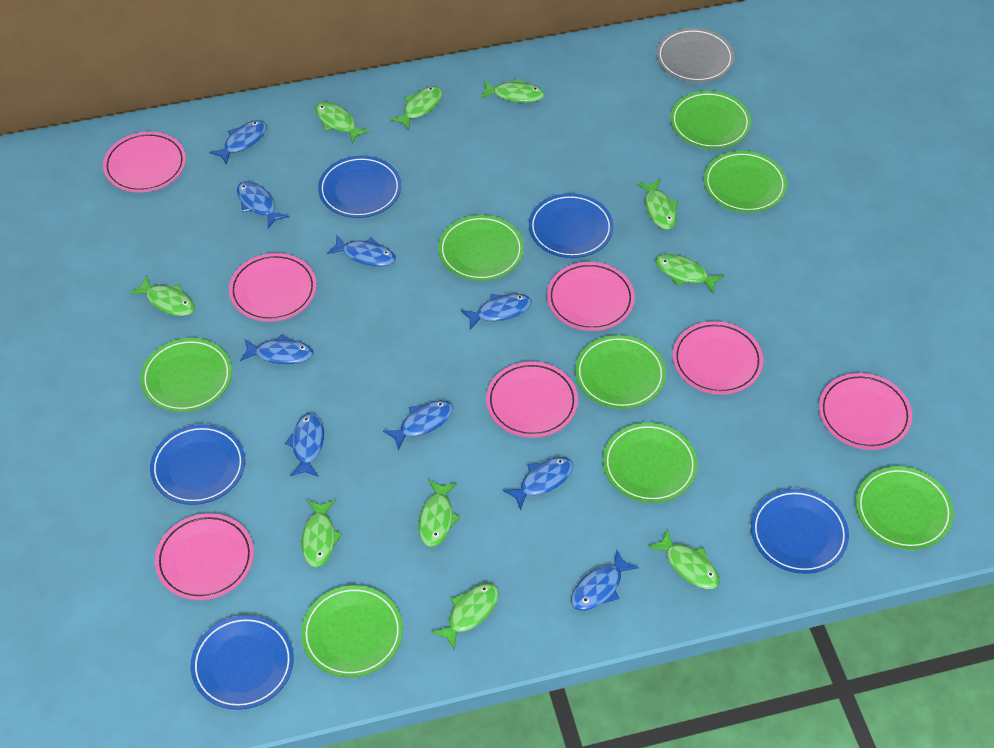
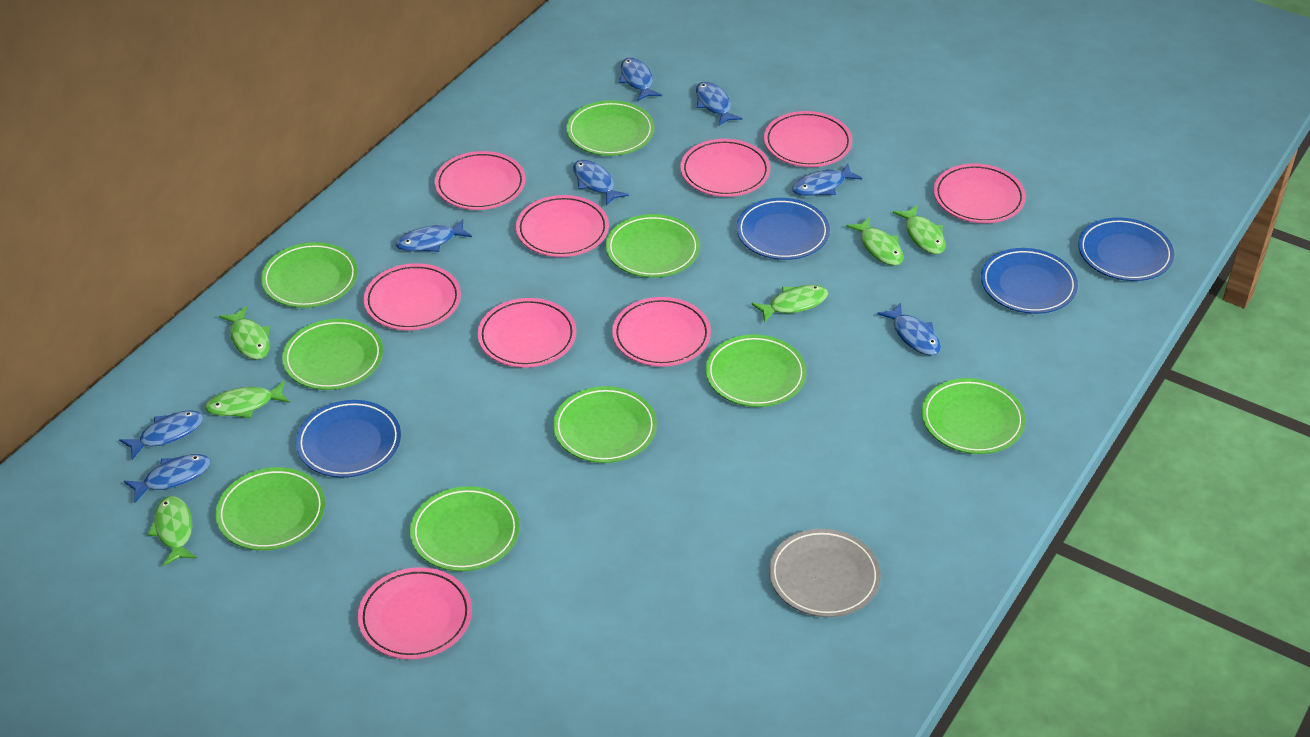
blue fish: [209,120,267,165] [237,181,289,228] [240,334,313,365] [285,413,324,476] [327,235,396,267] [383,400,453,451] [461,294,532,330] [503,457,573,510] [571,550,639,611] = 9 -> [119,410,204,460] [124,454,211,503] [396,219,472,252] [573,159,629,205] [619,58,662,101] [696,81,742,126] [792,163,862,196] [877,303,941,355] = 8
blue plate: [150,424,245,505] [191,615,294,710] [318,156,401,218] [529,193,614,258] [751,489,849,574] = 5 -> [296,400,401,478] [736,198,830,260] [981,248,1078,314] [1078,217,1174,281] = 4
green fish: [129,276,195,316] [302,500,343,567] [315,102,370,143] [390,86,442,130] [419,480,460,547] [431,583,499,650] [480,79,545,103] [637,179,678,230] [648,529,719,589] [655,254,724,294] = 10 -> [147,496,197,566] [205,381,290,418] [219,306,270,360] [751,285,828,323] [846,217,904,266] [893,205,946,254] = 6
green plate: [140,338,232,412] [301,585,403,677] [438,215,524,281] [575,335,666,409] [603,423,698,503] [670,91,751,149] [704,151,787,213] [856,466,954,550] = 8 -> [216,467,325,551] [261,242,358,308] [282,319,383,390] [410,486,520,571] [553,386,657,463] [567,100,654,156] [606,214,700,278] [706,334,806,407] [922,378,1026,454] = 9
pink plate: [103,132,186,193] [155,513,254,600] [229,253,317,322] [486,362,578,438] [547,262,635,331] [673,321,763,395] [819,373,912,450] = 7 -> [358,567,472,659] [364,263,461,330] [435,151,526,210] [478,298,576,368] [516,195,609,257] [612,297,711,367] [680,139,770,197] [764,111,853,167] [934,163,1026,223] = 9

